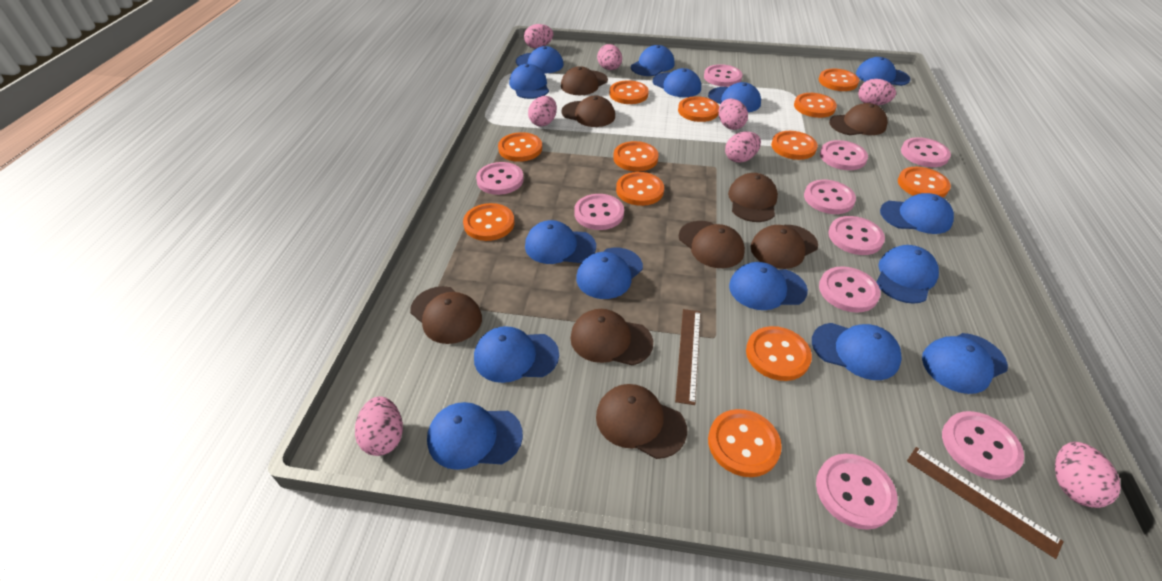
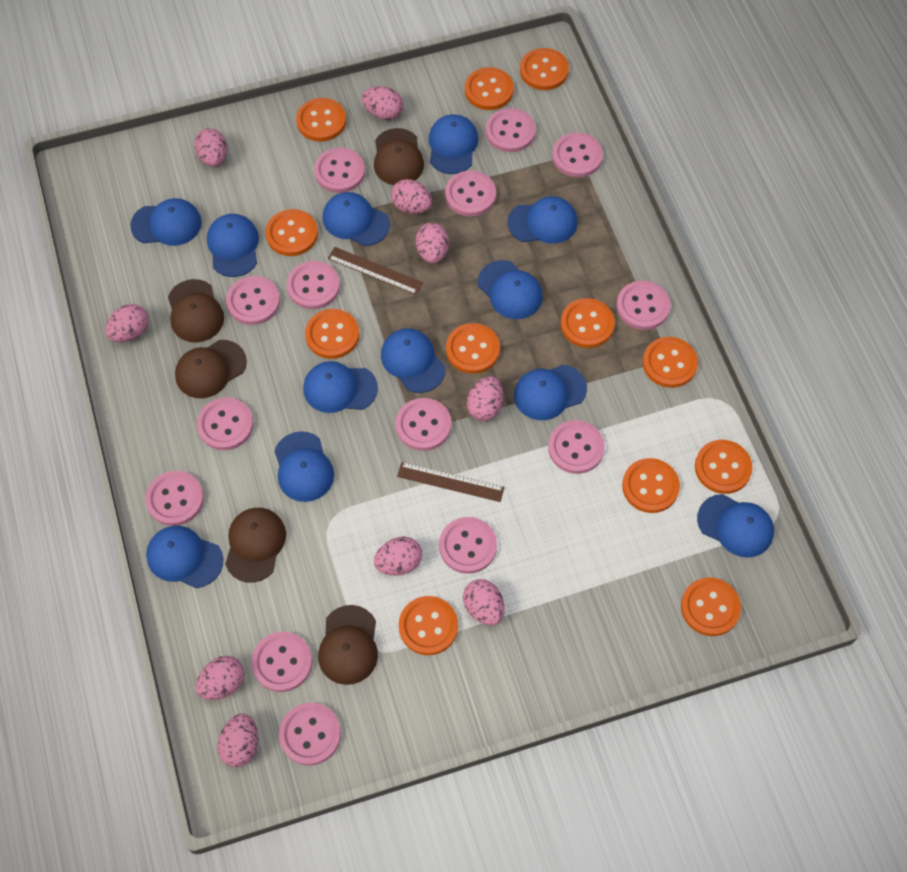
blue cap: [427,402,523,470] [474,326,559,383] [509,64,549,99] [516,46,564,73] [525,220,596,264] [576,248,643,299] [631,45,675,76] [653,68,701,98] [708,82,761,112] [729,262,808,310] [812,323,902,380] [856,57,910,86] [876,245,939,304] [880,193,954,234] [922,333,1008,394] = 15 -> [130,198,202,246] [146,526,224,588] [207,214,259,277] [274,431,334,502] [303,361,378,413] [322,192,390,246] [381,328,445,393] [429,114,478,174] [478,260,543,319] [508,196,577,244] [514,365,587,420] [697,494,774,558] = 12
brown cap: [410,286,482,344] [561,66,608,95] [561,96,615,127] [570,309,653,365] [596,384,687,459] [679,221,745,268] [728,173,778,222] [751,225,818,269] [829,103,888,135] = 9 -> [168,279,224,343] [175,340,247,398] [225,508,286,583] [318,605,378,685] [374,128,424,185] = 5
pink button: [476,162,524,195] [574,194,624,230] [704,64,742,87] [804,180,856,214] [816,454,898,530] [819,266,881,313] [820,140,868,170] [828,216,885,255] [901,137,951,167] [942,411,1024,480] = 10 -> [146,471,204,526] [197,397,254,450] [226,276,280,325] [251,632,312,692] [279,703,341,765] [287,261,340,309] [314,148,365,193] [396,398,451,451] [439,517,497,574] [445,170,496,216] [486,108,536,152] [548,420,605,474] [552,132,603,177] [616,281,671,330] = 14
pink egg: [355,396,403,456] [524,24,553,48] [528,96,557,127] [597,44,622,70] [719,99,748,130] [725,132,761,163] [858,79,896,106] [1055,442,1121,508] = 8 -> [105,304,149,342] [194,128,228,167] [196,656,245,700] [218,714,258,767] [362,86,403,120] [374,536,422,575] [391,179,432,214] [415,223,449,264] [463,579,505,626] [467,376,503,421] = 10

